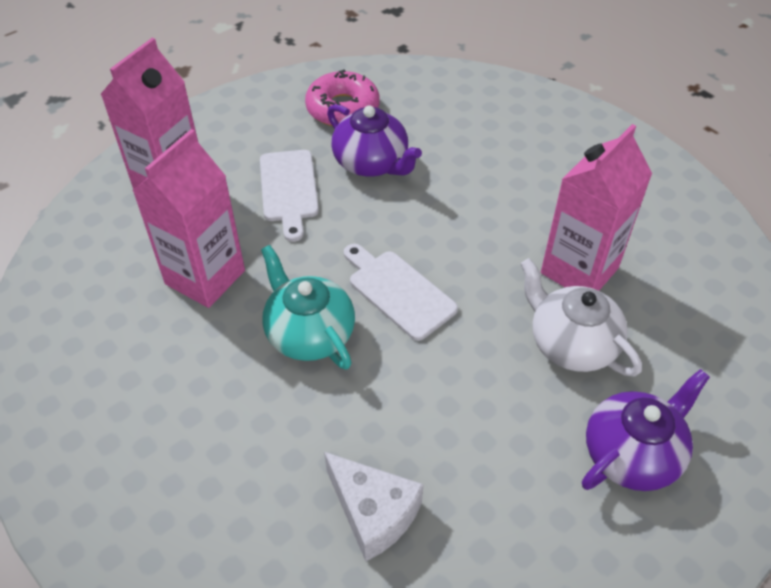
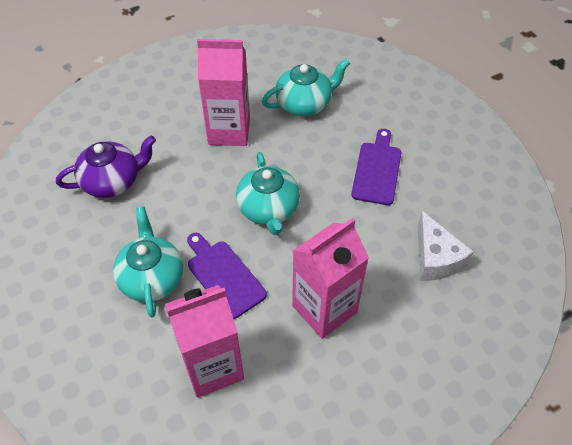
pink donut: [305,69,380,126] = 1 -> none = 0
purple cutting board: none = 0 -> [187,233,267,319] [351,129,401,205] = 2
purple teapot: [327,104,422,177] [582,369,710,491] = 2 -> [56,135,156,198] = 1
turquoise teapot: [261,245,355,370] = 1 -> [113,206,183,318] [236,152,300,235] [262,59,350,116] = 3
white cutting board: [260,150,319,242] [344,244,458,341] = 2 -> none = 0
white teapot: [521,258,642,376] = 1 -> none = 0

